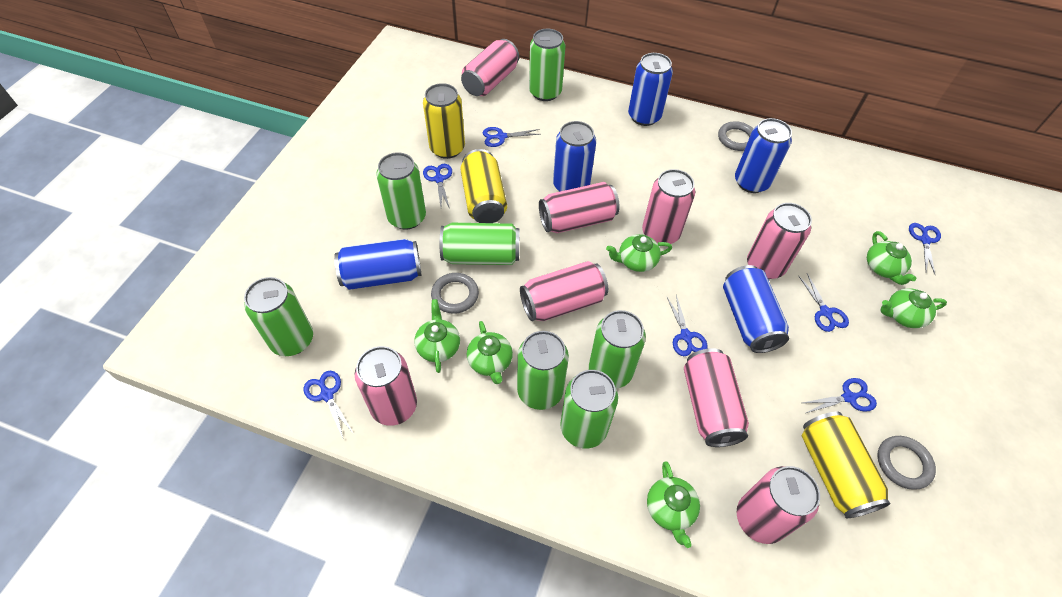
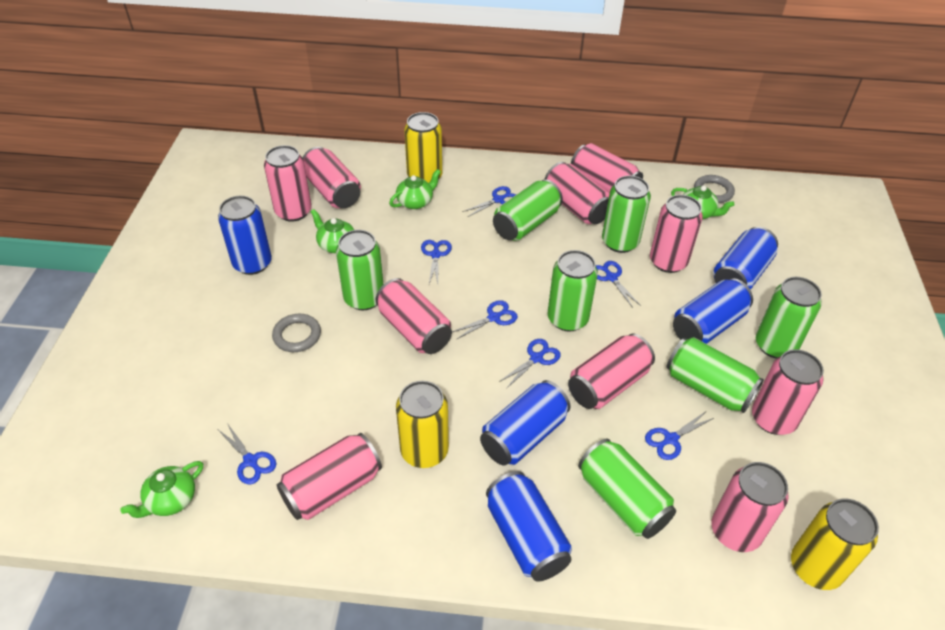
green teapot: [414,299,460,373] [467,321,513,384] [606,234,672,272] [647,461,700,548] [867,231,916,285] [880,288,947,328] = 6 -> [120,461,203,518] [311,209,354,253] [389,169,441,209] [671,186,734,219] = 4
grey ring: [431,273,479,314] [718,121,753,151] [877,436,936,490] = 3 -> [272,314,321,352] [694,175,735,203] = 2
pink can: [355,346,417,426] [461,39,519,96] [520,261,608,321] [539,182,620,233] [642,169,695,244] [684,348,749,447] [736,466,820,544] [747,203,812,279] = 8 -> [264,145,311,222] [277,433,382,520] [302,147,361,208] [376,278,452,354] [545,162,610,224] [568,334,655,409] [571,143,643,193] [650,195,703,273] [711,462,788,552] [752,350,824,435] = 10

